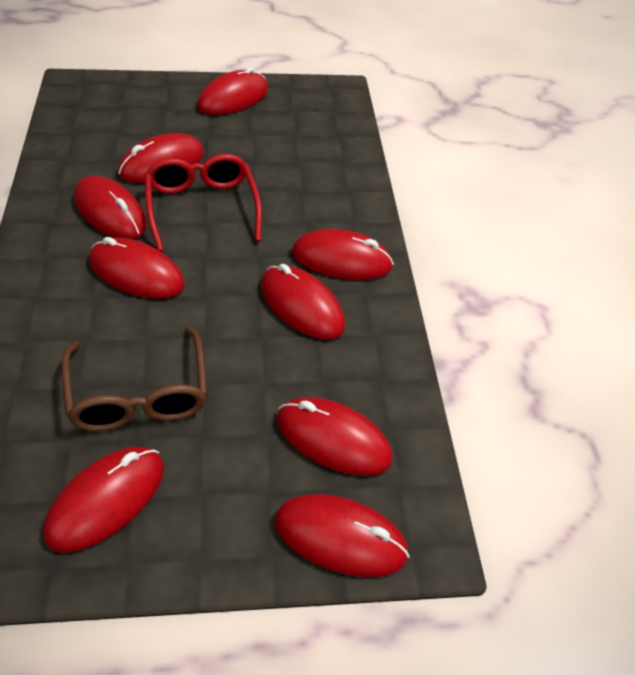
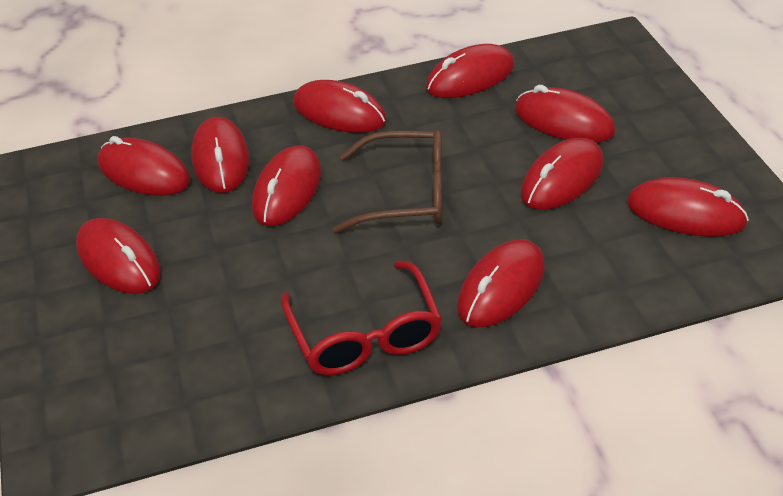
red mouse: [43,447,164,553] [74,176,147,239] [89,237,185,299] [118,133,204,183] [197,67,268,115] [261,264,345,339] [275,494,410,577] [277,397,393,476] [292,229,394,280] = 9 -> [76,218,161,294] [98,136,190,196] [191,117,250,193] [252,145,321,226] [293,80,387,133] [426,44,514,98] [457,239,545,327] [515,85,615,143] [521,138,603,210] [627,177,749,237] = 10

